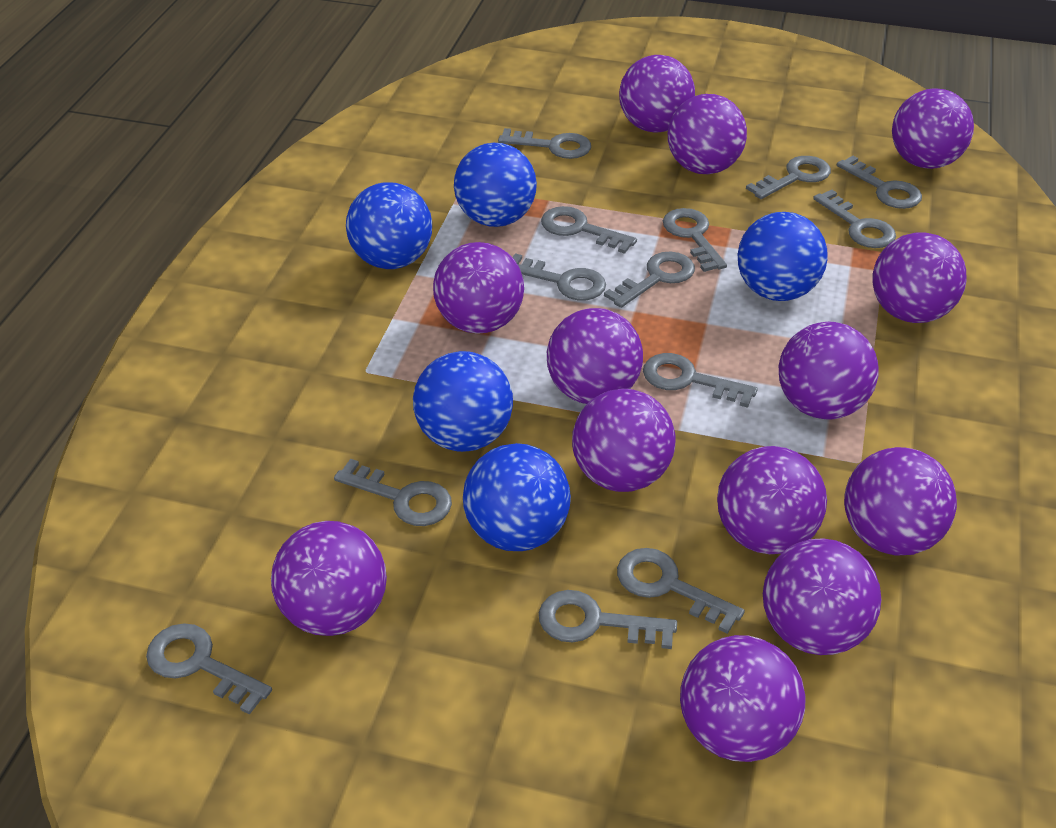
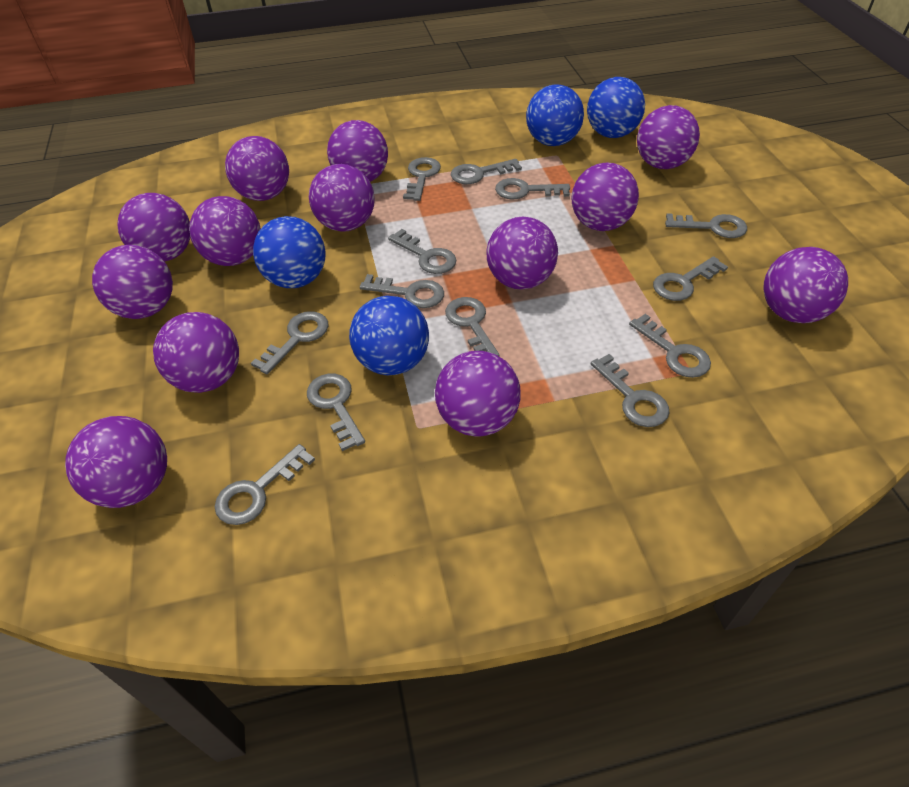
blue ball: [346,182,432,269] [413,351,513,452] [454,143,537,227] [463,443,571,551] [738,212,828,301] = 5 -> [253,216,326,288] [349,296,429,375] [526,84,584,146] [587,77,645,138] = 4

